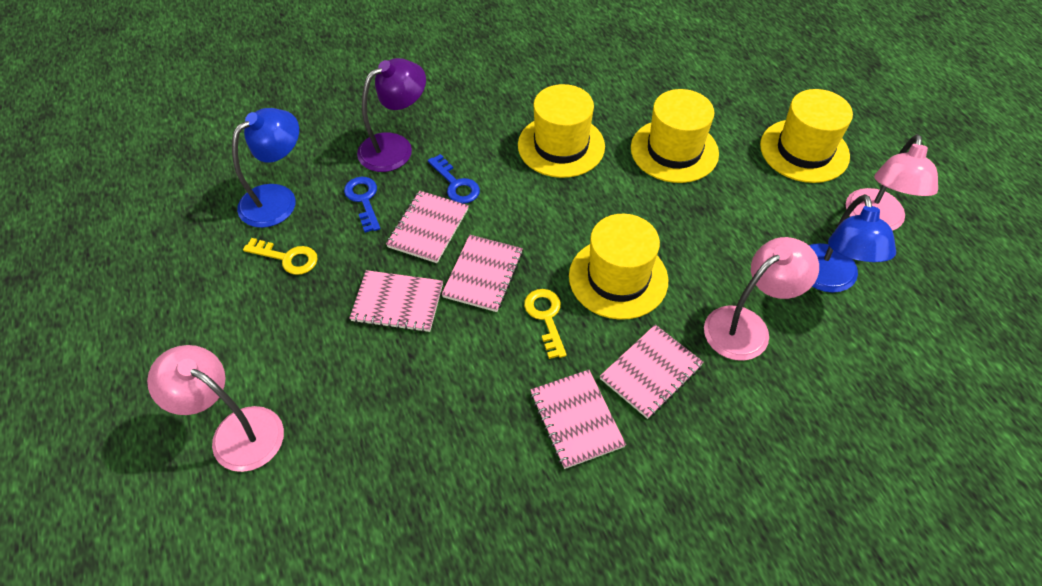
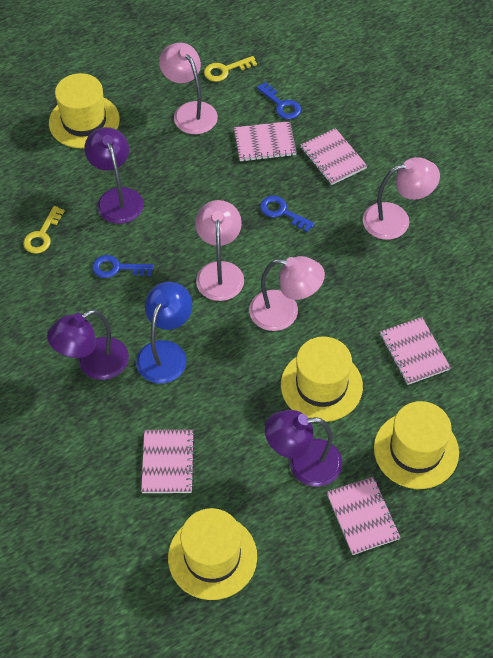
blue key: [344,177,380,233] [428,154,480,204] = 2 -> [92,255,154,278] [257,82,301,119] [260,196,315,232] = 3
blue lamp: [232,108,299,228] [809,194,896,293] = 2 -> [136,282,192,384] = 1
pink lamp: [147,345,284,472] [704,237,819,361] [846,134,938,231] = 3 -> [159,43,218,134] [195,200,244,301] [249,256,325,331] [363,157,440,240] = 4
purple lamp: [357,58,426,172] = 1 -> [47,309,129,380] [84,127,144,224] [265,410,342,487] = 3

